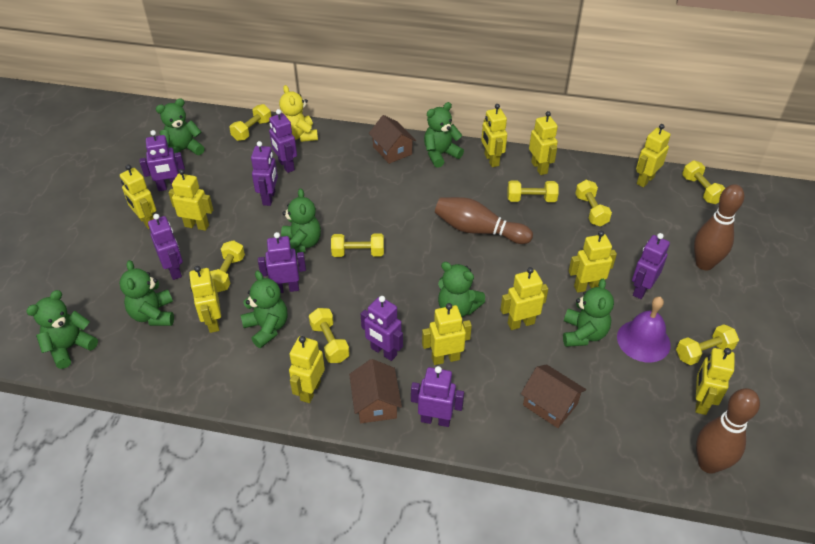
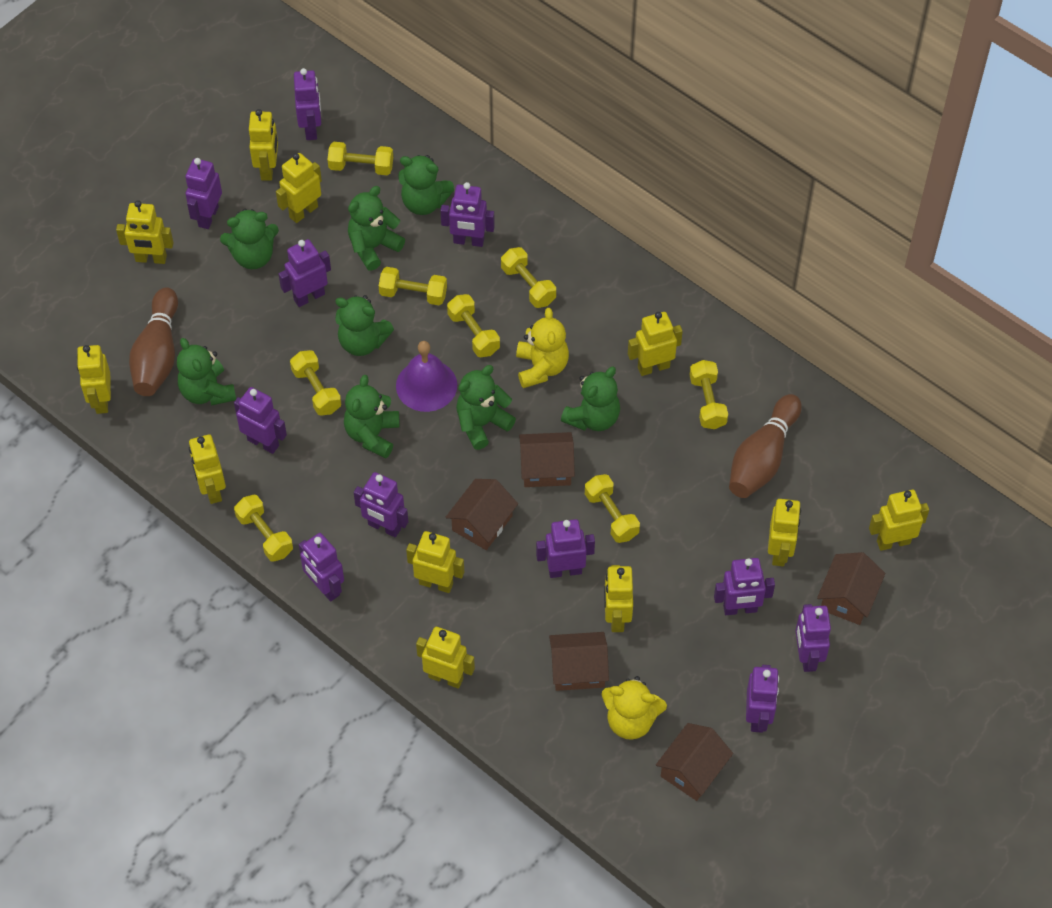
brown bowling pin: [435,197,533,244] [694,184,744,270] [696,388,760,474] = 3 -> [129,287,178,396] [729,394,802,498] = 2
brown house: [349,359,402,423] [369,115,416,164] [521,364,586,428] = 3 -> [446,479,518,550] [519,432,575,487] [549,632,609,691] [656,723,733,801] [817,552,885,625] = 5
purple robot: [139,130,185,191] [148,214,183,280] [251,141,278,206] [258,232,306,293] [269,109,297,173] [361,296,403,361] [411,366,464,427] [632,233,670,299] = 8 -> [185,158,222,229] [234,387,287,454] [278,239,331,307] [294,68,321,140] [299,533,344,602] [354,472,408,537] [441,182,495,247] [536,519,595,578] [714,558,775,615] [746,665,779,733] [795,604,831,672] = 11
yellow teddy bear: [279,85,318,142] = 1 -> [516,308,569,388] [601,676,667,740] = 2

